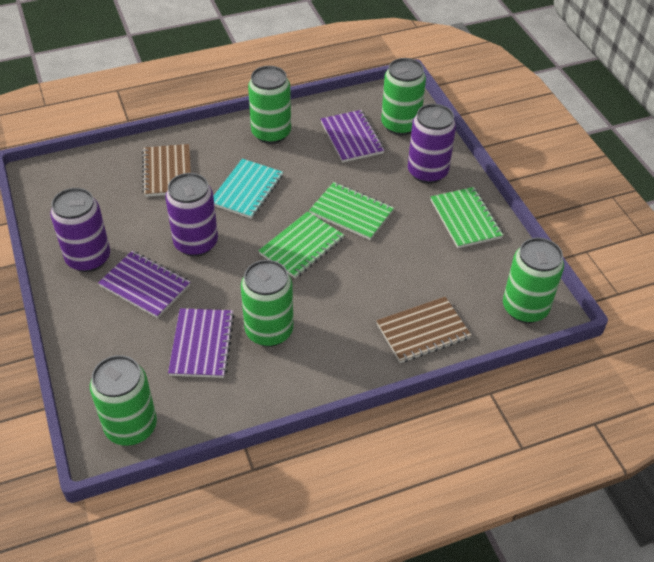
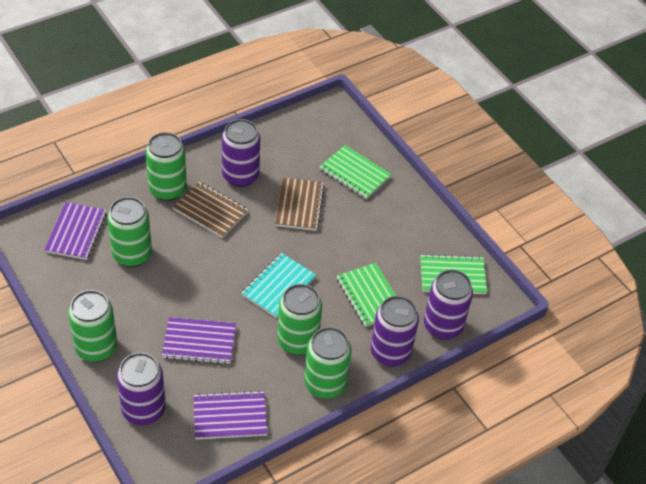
purple can: [50,188,110,272] [165,173,218,257] [408,104,456,184] = 3 -> [117,352,166,425] [222,119,260,187] [371,296,419,367] [424,269,473,340] = 4

